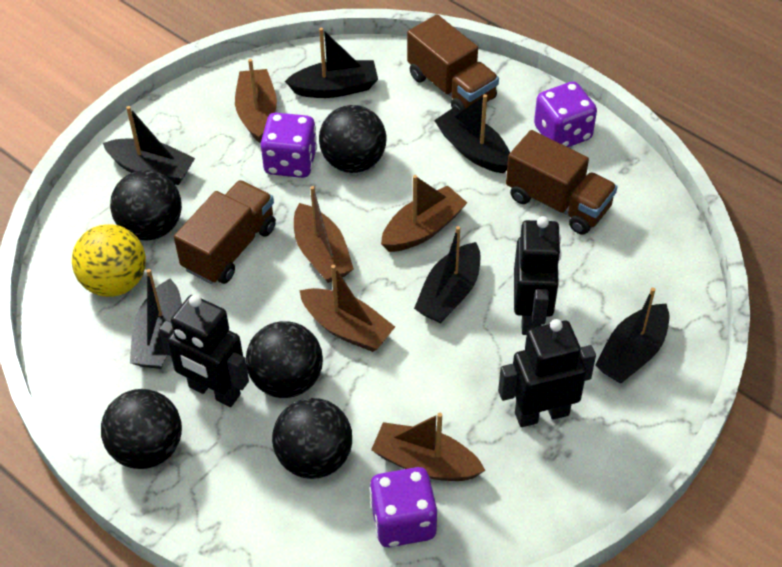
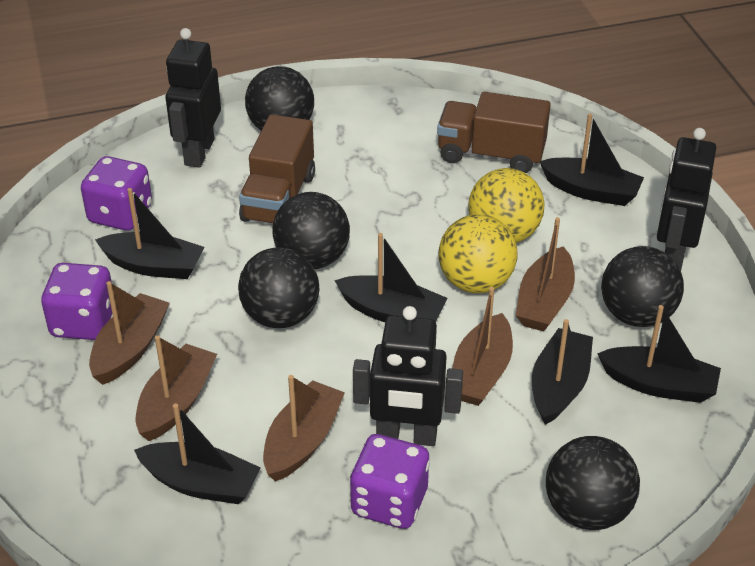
brown truck: [174,180,276,284] [407,15,499,111] [506,130,617,234] = 3 -> [239,114,315,225] [437,92,551,173] = 2
yellow ball: [72,224,146,297] = 1 -> [439,214,517,293] [468,168,545,243] = 2

